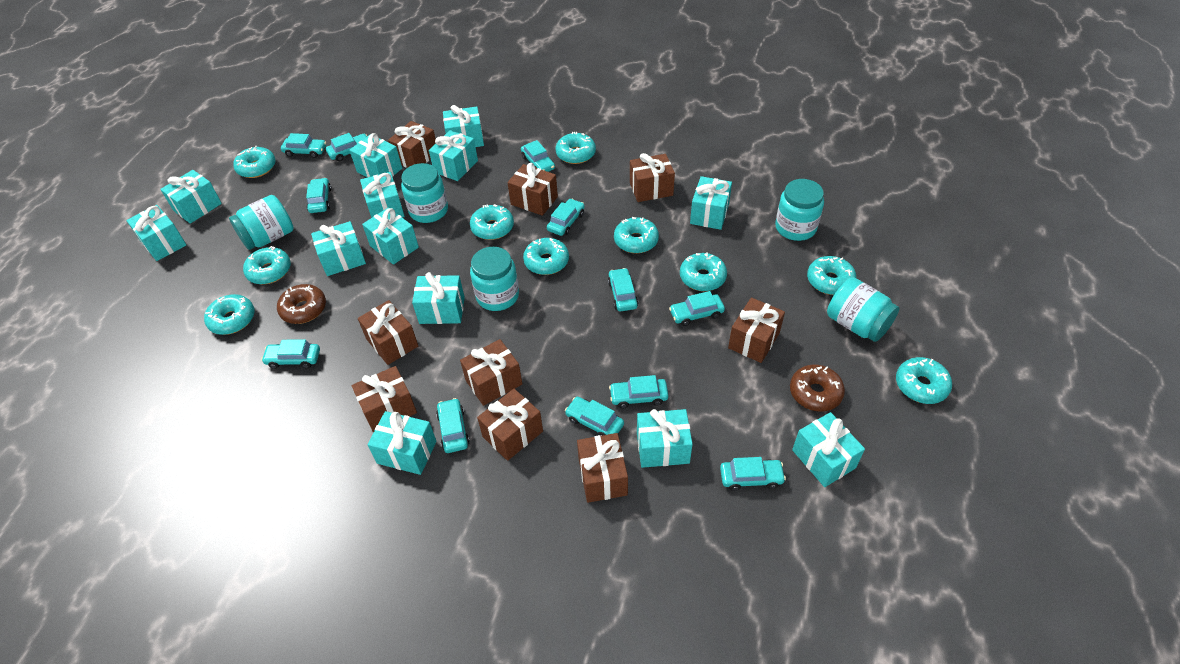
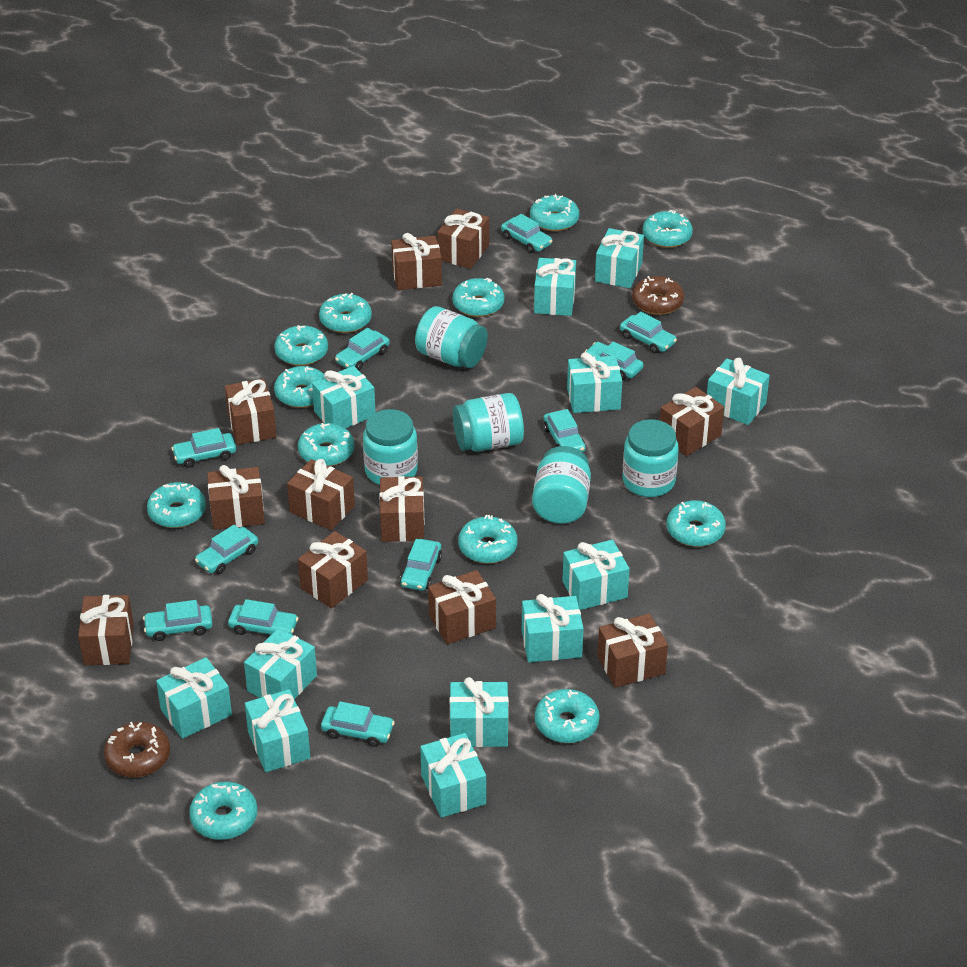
brown gift: [352,366,417,433] [358,300,418,365] [388,121,436,168] [460,339,522,406] [477,389,543,461] [507,163,558,216] [577,433,628,503] [630,153,675,202] [728,297,785,363] = 9 -> [78,595,134,665] [207,465,265,530] [225,379,277,445] [287,459,355,530] [298,531,368,608] [379,476,425,542] [391,233,442,290] [428,570,496,644] [437,208,489,269] [597,613,668,688] [660,387,724,456] = 11
turquoise car: [261,339,320,369] [281,133,326,158] [306,178,332,213] [326,133,367,161] [436,398,470,453] [521,140,555,172] [547,199,585,236] [565,397,624,436] [608,268,638,311] [609,375,669,408] [669,291,725,326] [720,457,786,491] = 12 -> [143,600,213,641] [172,428,236,468] [195,525,258,574] [228,599,298,635] [321,701,395,747] [335,328,390,370] [400,539,442,591] [501,214,552,253] [543,409,586,452] [585,342,643,380] [620,312,677,353] = 11
turquoise donut: [204,294,255,335] [233,146,276,178] [243,246,291,284] [470,204,514,240] [523,238,569,275] [555,132,596,164] [614,217,659,253] [680,252,727,291] [807,256,856,295] [896,357,952,404] = 10 -> [147,482,206,528] [189,782,257,840] [274,325,328,366] [274,366,324,408] [298,423,354,467] [319,293,372,333] [453,278,504,317] [458,515,518,563] [530,194,579,231] [535,689,600,743] [643,210,693,248] [667,500,726,547] = 12
turquoise gift: [126,205,186,261] [160,170,222,224] [311,221,366,276] [349,133,402,177] [360,172,405,218] [362,207,419,265] [367,411,437,475] [412,272,465,324] [429,130,478,181] [443,105,484,147] [637,409,693,468] [690,176,732,230] [792,412,865,487] = 13 -> [156,657,232,739] [244,628,317,699] [245,689,310,772] [312,366,376,428] [420,733,486,818] [450,677,509,747] [522,594,584,663] [534,258,576,316] [562,540,630,610] [567,352,622,413] [595,228,644,288] [707,358,770,425] = 12

